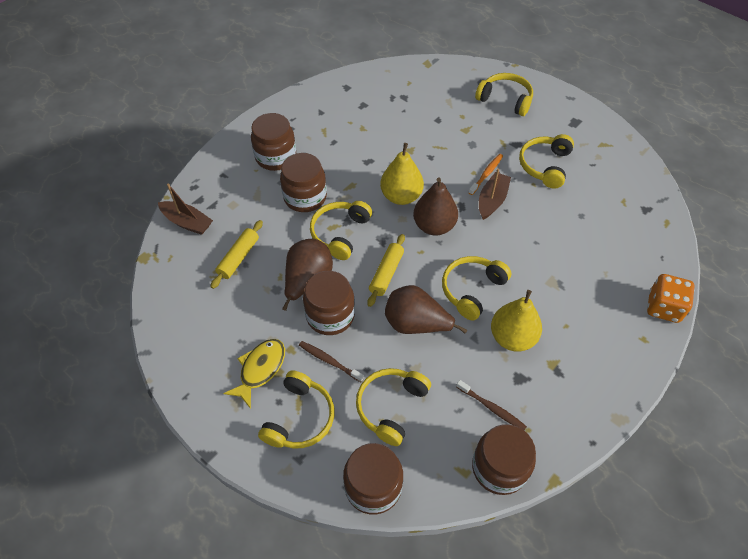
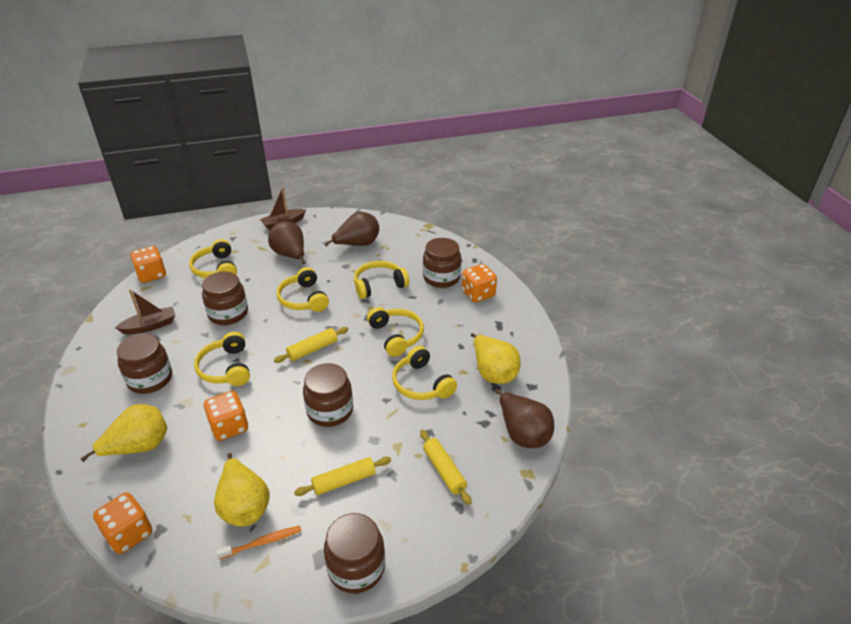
brown toothbrush: [299,341,364,382] [456,380,527,430] = 2 -> none = 0
orange dice: [647,274,694,323] = 1 -> [93,492,152,554] [131,246,166,283] [204,391,248,441] [462,264,497,302] = 4
yellow fish: [223,339,285,409] = 1 -> none = 0
yellow pear: [380,143,424,205] [491,290,542,352] = 2 -> [81,404,167,462] [214,453,270,526] [471,333,521,384] = 3
yellow rolling pin: [211,220,263,289] [367,234,405,307] = 2 -> [274,327,349,363] [294,457,391,496] [420,430,472,505] = 3

